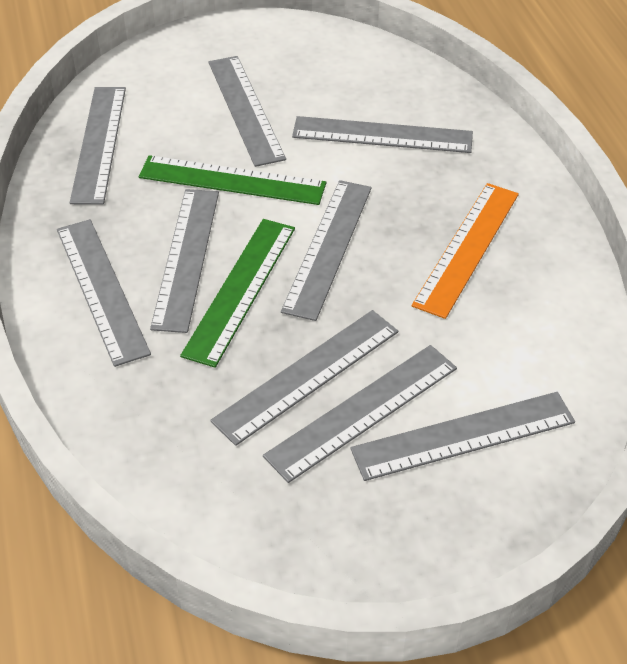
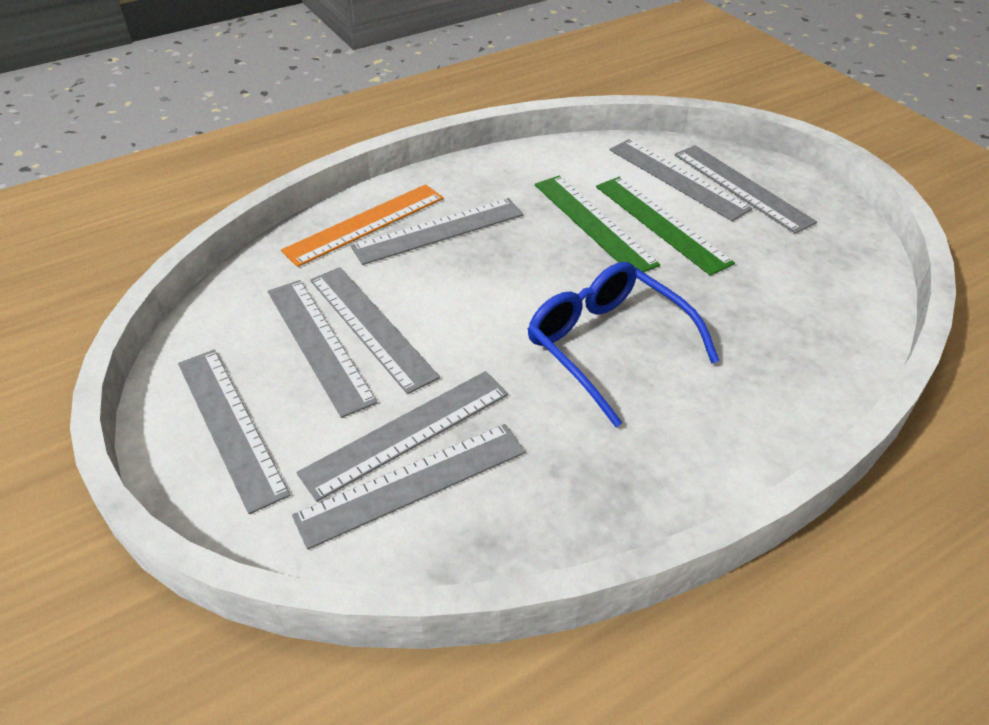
blue glasses: none = 0 -> [528,262,720,427] = 1
grey ruler: [57,219,151,367] [70,87,126,205] [150,189,219,333] [209,56,286,167] [210,310,398,446] [263,345,457,483] [281,180,372,321] [292,116,473,153] [350,392,575,481] = 9 -> [178,350,290,514] [268,280,378,418] [292,424,525,549] [297,371,508,502] [310,267,440,394] [351,198,523,265] [609,139,752,221] [675,145,817,234] = 8

